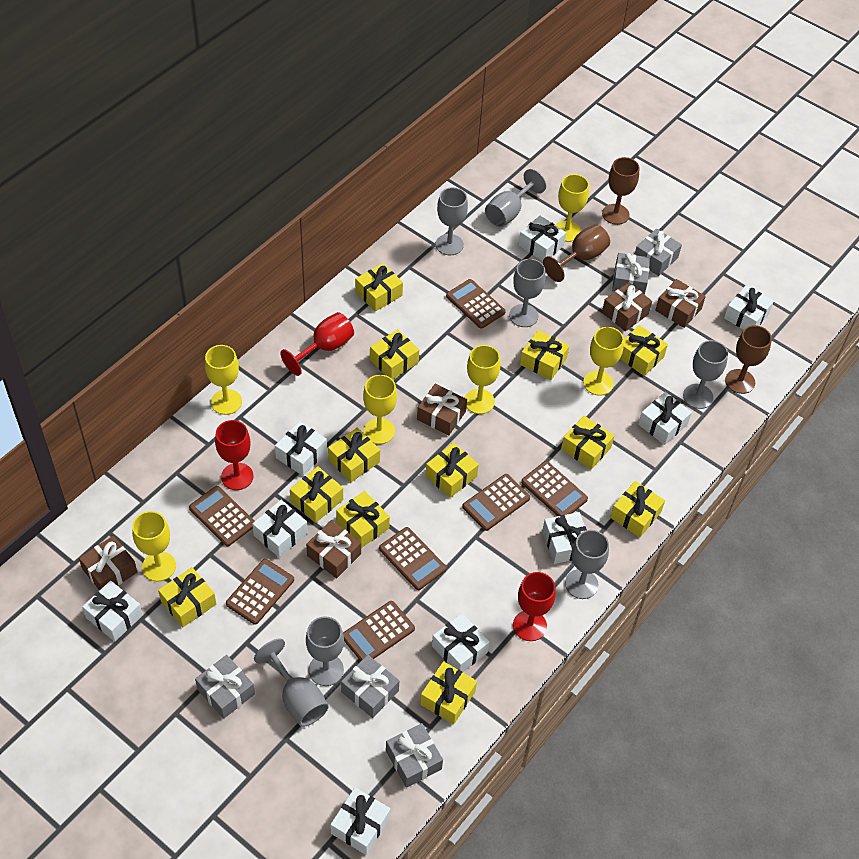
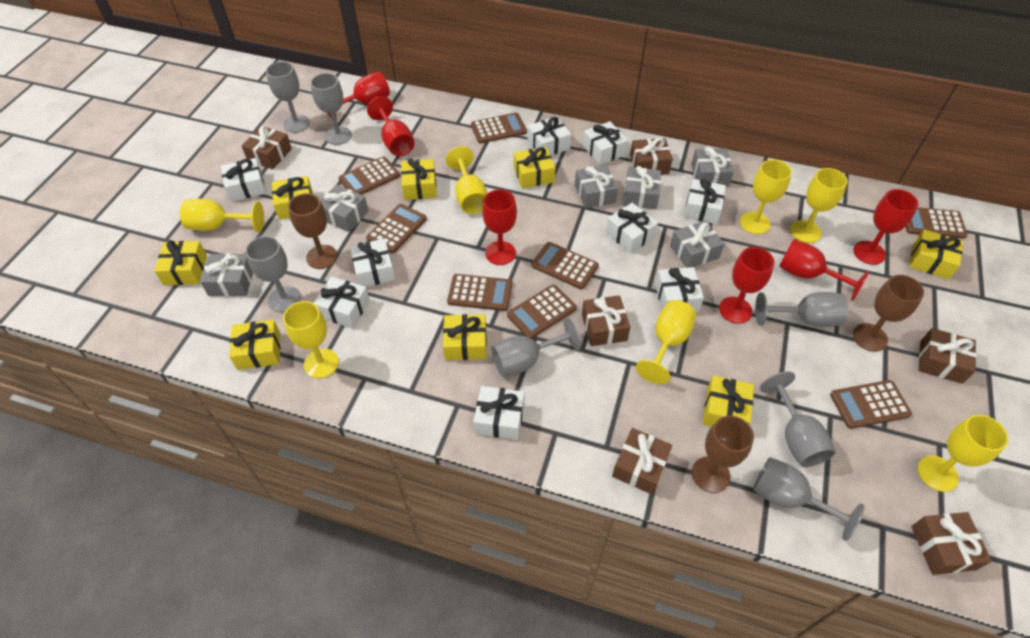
brown calculator: [189,486,255,546] [226,559,294,625] [343,601,415,661] [379,527,446,590] [446,279,506,329] [462,474,530,531] [521,461,588,516] = 7 -> [338,157,400,195] [366,204,427,253] [447,274,512,311] [471,113,527,144] [507,284,577,339] [531,242,599,289] [830,380,912,429] [906,207,967,239] = 8
brown gift: [79,536,137,590] [306,520,361,578] [417,384,467,436] [602,282,652,331] [655,279,706,328] = 5 -> [242,126,292,169] [582,295,631,346] [612,428,672,494] [630,138,673,175] [911,512,992,575] [919,328,976,384] = 6
grey gift: [195,655,255,719] [341,655,399,718] [386,723,443,788] [612,253,650,295] [635,228,682,276] = 5 -> [200,254,253,296] [320,184,368,232] [575,165,618,209] [624,166,661,209] [670,220,724,268] [691,147,734,187] = 6
red goblet: [215,420,254,490] [280,312,354,376] [513,572,556,641] = 3 -> [328,72,390,119] [367,96,415,156] [482,190,517,265] [719,247,774,324] [779,239,869,301] [853,189,918,265] = 6
yellow gift: [158,567,216,627] [290,466,343,523] [328,428,380,482] [336,491,390,548] [355,263,403,312] [370,329,419,380] [420,661,477,724] [425,443,479,498] [520,330,569,380] [561,416,614,469] [610,481,665,537] [620,325,668,376] = 12 -> [154,241,207,285] [229,320,280,370] [272,176,313,219] [401,159,437,200] [443,314,487,360] [514,147,555,189] [703,376,754,427] [910,229,963,279] = 8
yellow goblet: [132,511,176,581] [205,345,242,415] [363,375,397,444] [465,345,501,414] [555,174,589,242] [583,327,624,396] = 6 -> [180,199,264,232] [283,301,339,378] [446,146,487,214] [636,300,696,384] [740,160,792,234] [790,168,848,243] [918,415,1008,492] = 7

